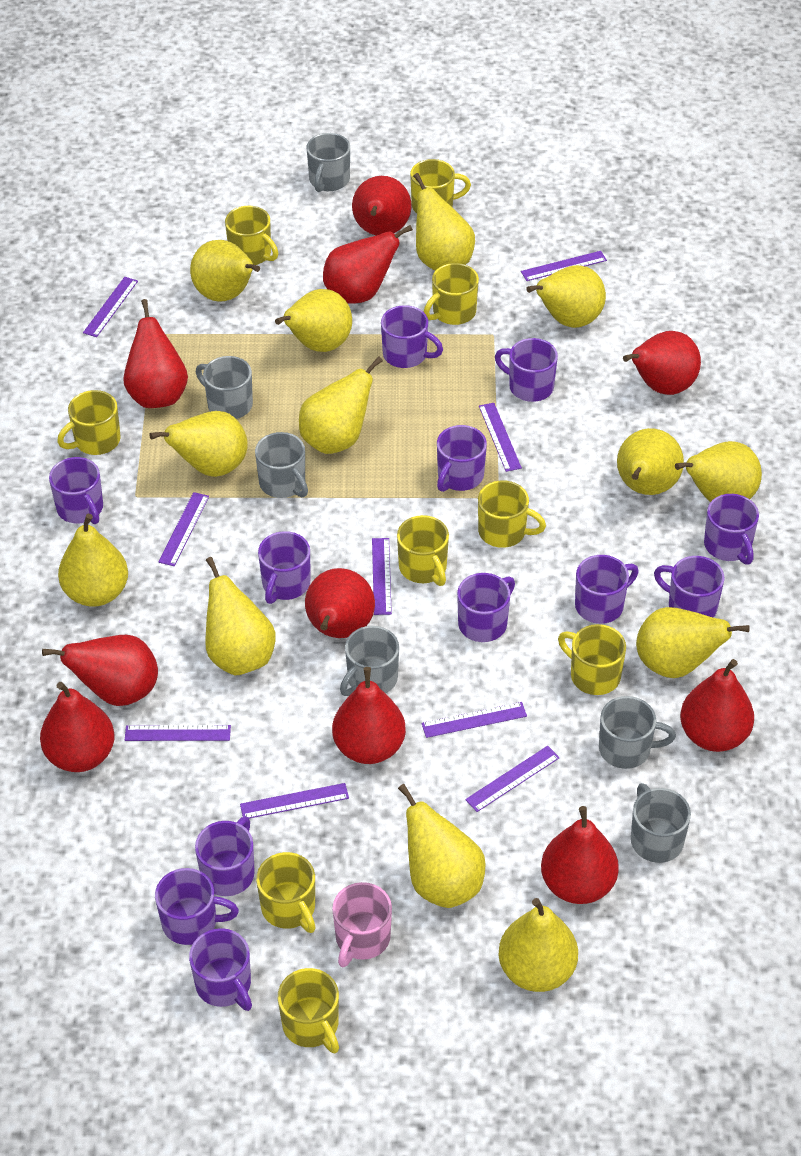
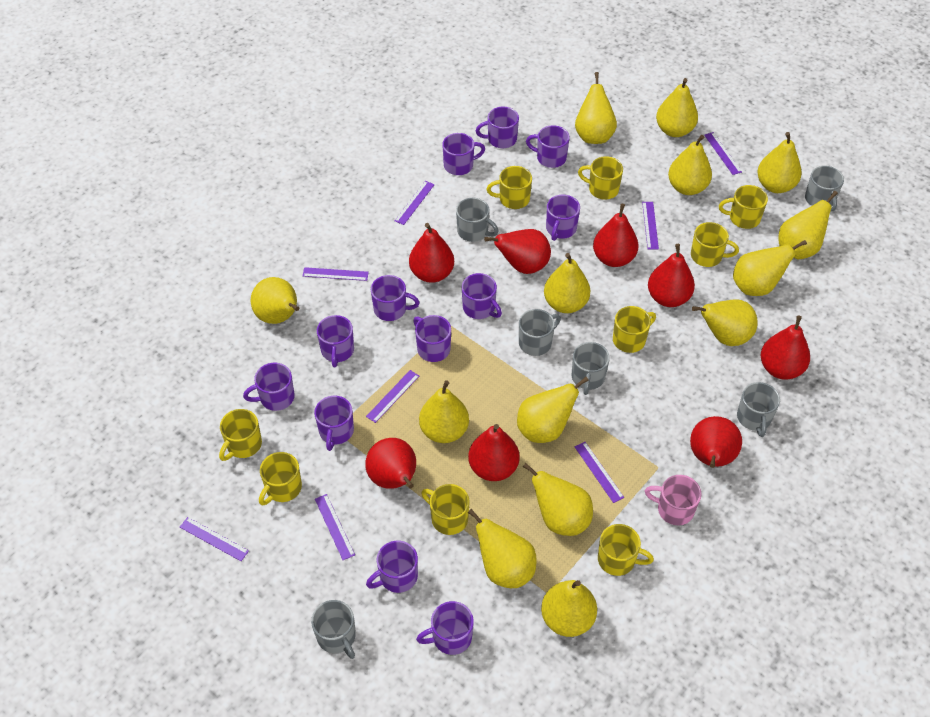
purple ruler: [83,277,138,337] [125,725,231,741] [159,492,209,566] [240,783,349,818] [372,538,392,615] [422,702,527,738] [465,746,560,812] [479,403,522,472] [521,251,607,281] = 9 -> [180,517,249,561] [303,267,369,281] [315,494,355,560] [366,370,419,423] [395,181,435,225] [575,442,624,503] [642,202,659,249] [704,132,742,175] = 8
red pear: [40,682,115,772] [42,635,158,706] [123,299,188,408] [305,568,375,638] [323,225,413,304] [332,667,406,764] [352,176,411,235] [541,806,619,904] [623,331,701,395] [680,659,754,752] = 10 -> [365,438,416,489] [409,223,454,283] [468,424,519,481] [484,229,551,274] [593,204,638,267] [648,244,695,307] [690,416,742,468] [761,316,810,380] = 8
yellow pear: [58,514,128,607] [149,411,248,477] [190,240,260,302] [205,557,276,675] [275,289,352,352] [299,356,383,454] [398,784,486,908] [413,173,475,271] [499,898,578,992] [526,265,606,328] [617,428,684,495] [636,607,750,678] [675,441,762,502] = 13 -> [251,277,299,324] [419,380,469,443] [468,509,537,588] [517,377,589,443] [523,463,593,536] [541,580,597,637] [544,253,590,313] [575,72,617,144] [656,78,698,137] [668,135,712,195] [692,299,758,346] [733,240,807,296] [757,132,802,193] [778,191,838,259] = 14

